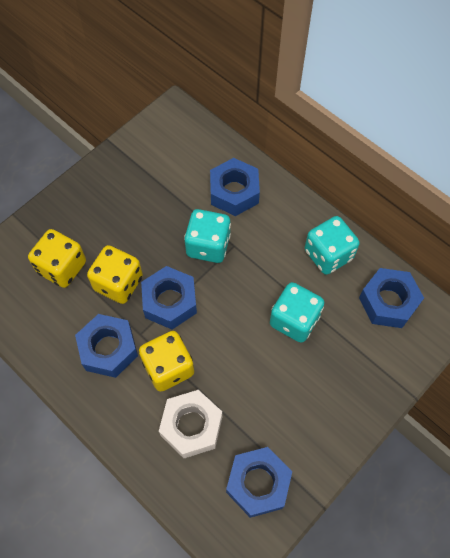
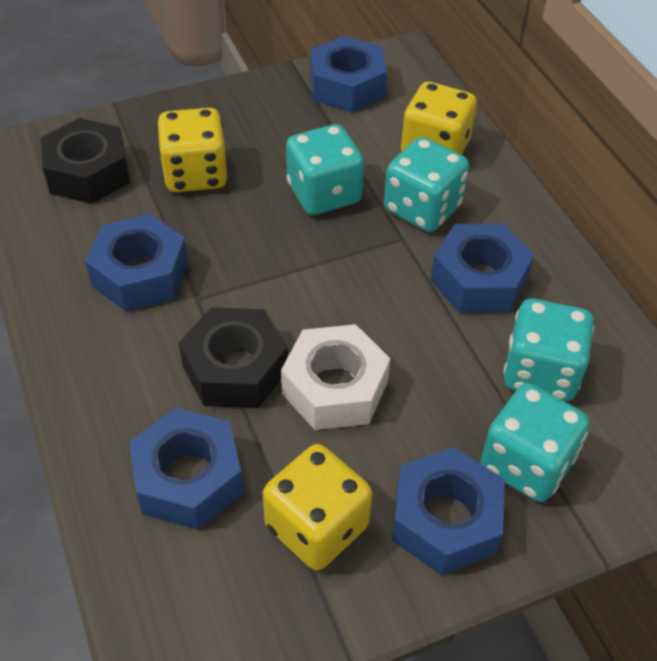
black nut: none = 0 -> [41,118,130,204] [179,307,288,408] = 2
turquoise dice: [184,209,231,263] [270,282,324,343] [305,216,360,275] = 3 -> [286,124,364,215] [384,137,469,232] [481,383,590,502] [503,298,594,401] = 4

